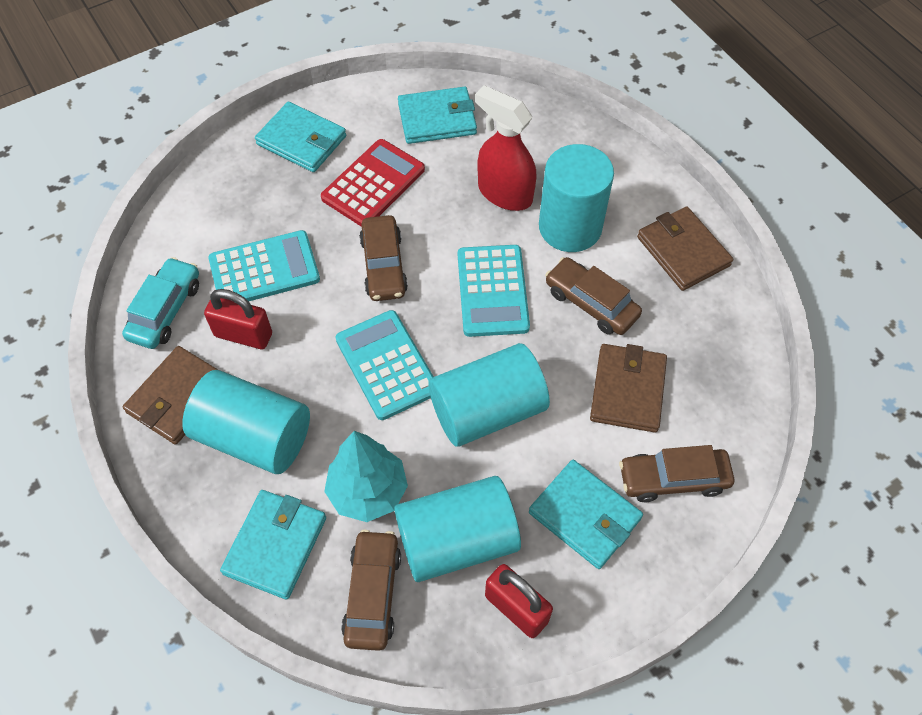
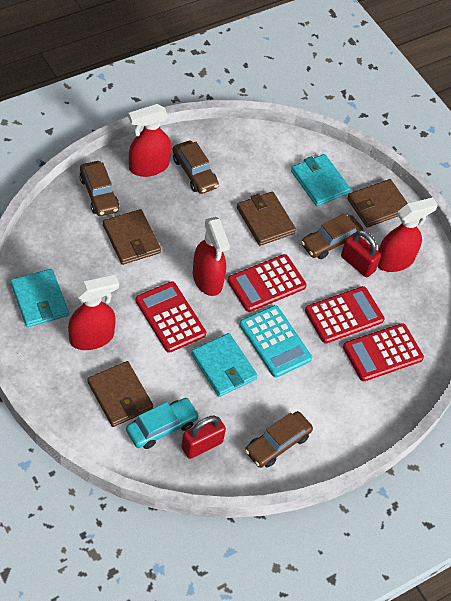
brown wallet: [123,346,218,445] [590,344,667,433] [637,206,733,291] = 3 -> [87,361,153,427] [103,209,161,265] [237,192,296,246] [347,179,408,228] = 4
red calculator: [321,139,425,227] = 1 -> [135,281,206,353] [228,254,307,312] [305,286,385,343] [343,323,424,381] = 4
red spray bottle: [475,85,537,211] = 1 -> [68,275,119,350] [128,104,171,177] [193,217,230,296] [377,197,438,272] = 4
turquoise calculator: [208,230,320,301] [335,310,434,420] [458,245,530,337] = 3 -> [239,305,312,378] = 1
turquoise cylinder: [182,370,310,474] [394,476,521,582] [428,343,550,447] [539,144,614,252] = 4 -> none = 0
turquoise tree: [324,431,408,522] = 1 -> none = 0
turquoise wallet: [220,490,326,599] [255,102,346,172] [398,87,477,144] [529,460,643,569] = 4 -> [10,269,69,327] [191,333,257,397] [291,154,351,206] = 3

